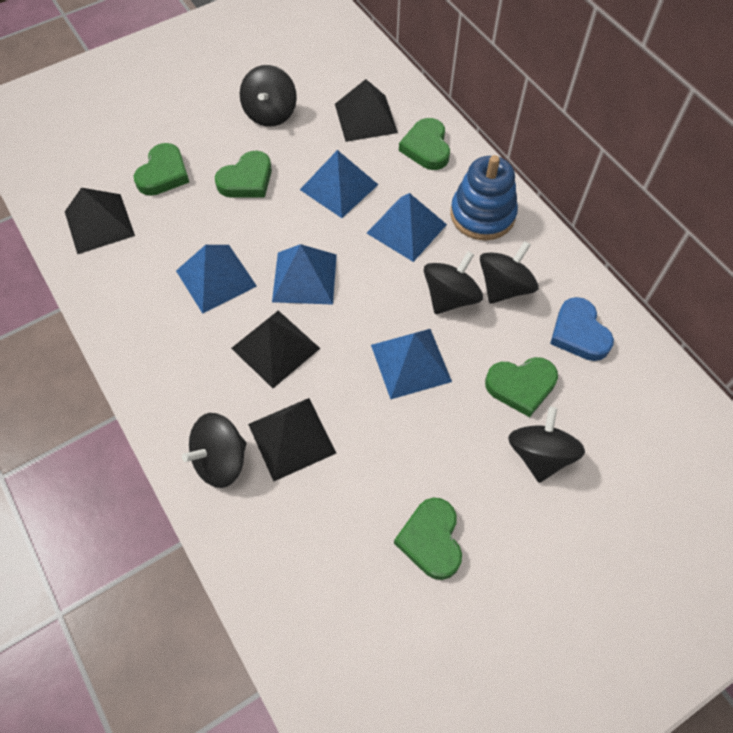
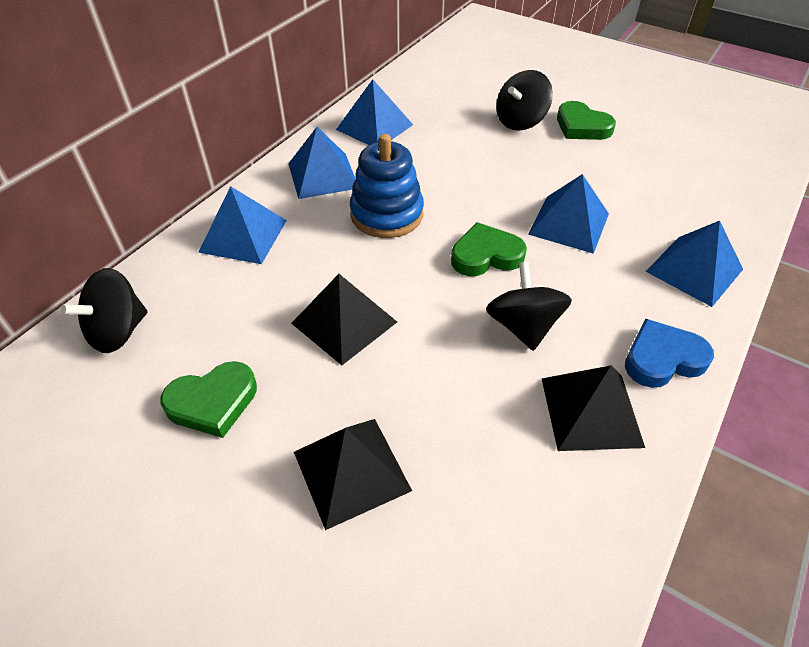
black pyramid: [65,188,135,254] [231,310,320,388] [248,398,336,481] [335,79,398,142] = 4 -> [291,274,397,365] [294,419,412,530] [542,365,645,451] = 3
black spinning top: [182,413,247,488] [240,65,297,127] [424,251,483,314] [480,241,539,304] [508,407,585,483] = 5 -> [60,268,147,353] [486,262,572,351] [496,70,553,131] = 3
green heart: [134,143,189,196] [215,151,272,198] [394,498,462,580] [399,118,450,170] [485,357,558,417] = 5 -> [160,361,257,438] [451,222,527,276] [557,101,616,140] = 3

